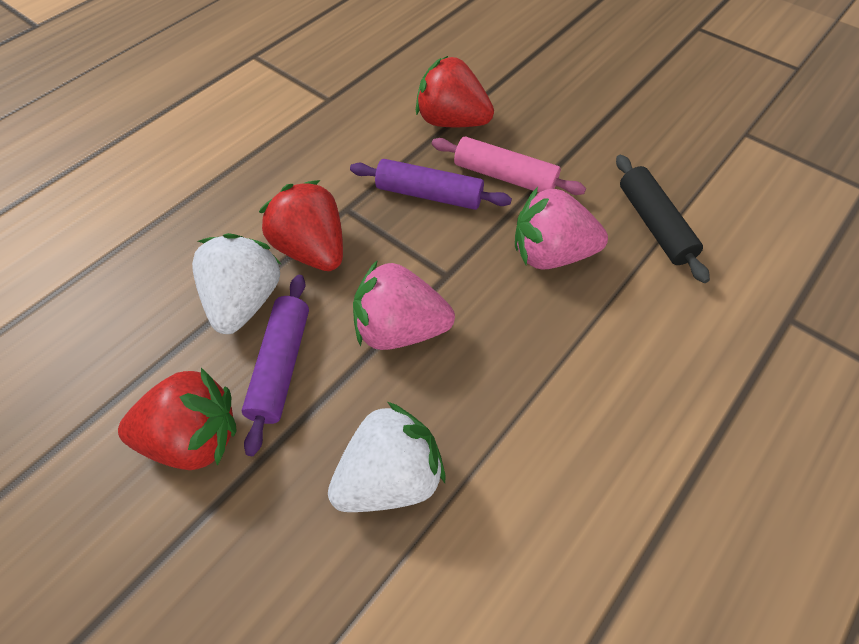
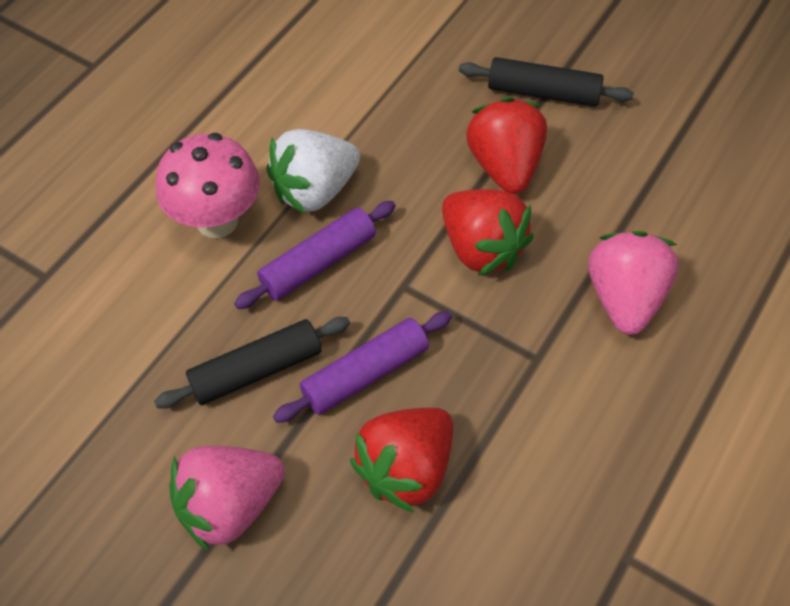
black rolling pin: [616,155,710,283] = 1 -> [154,317,350,409] [459,57,634,106] = 2
pink mushroom: none = 0 -> [156,133,260,238] = 1
pink rolling pin: [432,137,586,195] = 1 -> none = 0
white strawberry: [192,233,281,334] [328,402,446,512] = 2 -> [266,129,360,214] = 1

